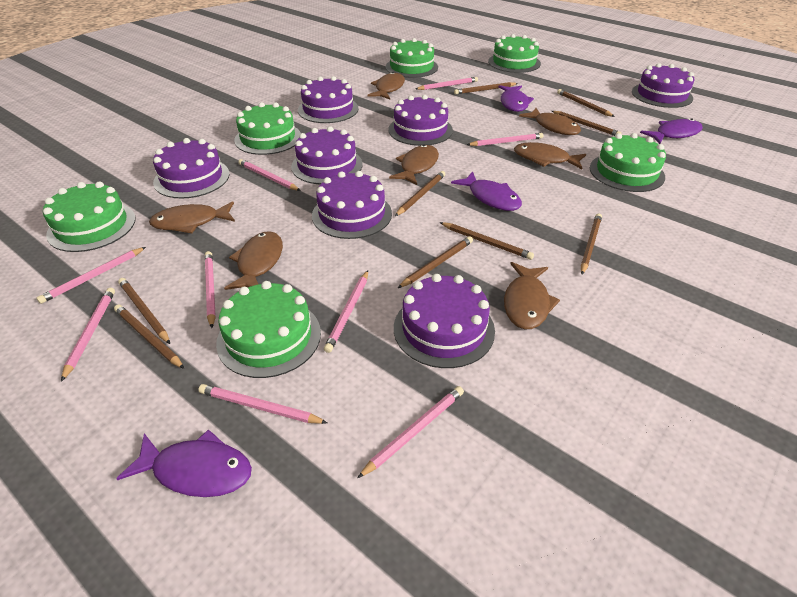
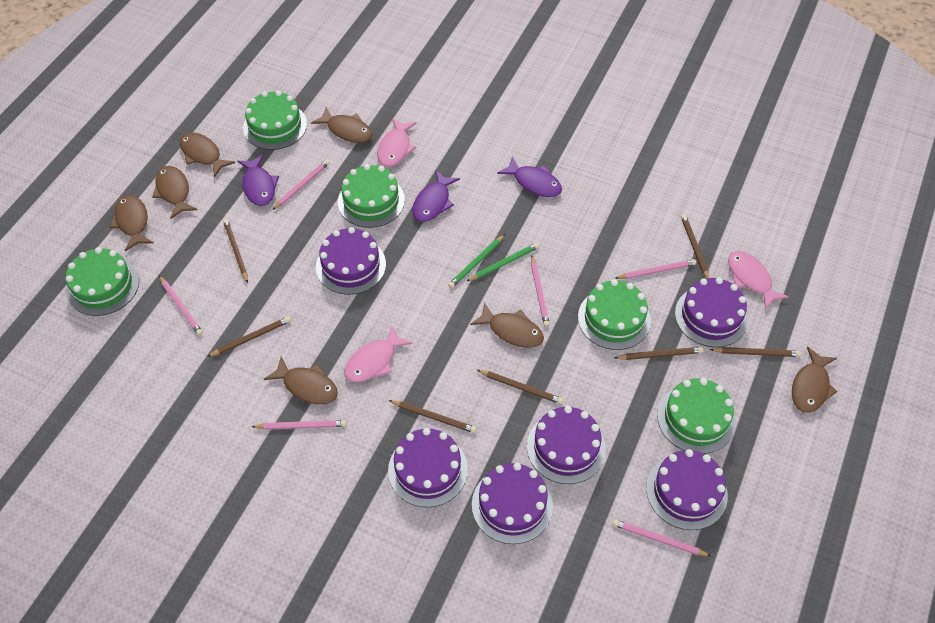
brown pencil: [114,305,184,369] [118,278,170,344] [395,171,445,216] [398,236,473,288] [440,222,534,260] [454,82,518,94] [552,111,622,136] [557,89,615,117] [581,213,602,274] = 9 -> [207,316,291,357] [223,219,248,283] [389,400,477,433] [477,370,563,404] [614,347,703,360] [681,214,709,279] [709,347,801,357] = 7
green cake: [43,182,135,252] [216,281,321,378] [234,102,301,155] [386,38,438,78] [488,34,541,73] [590,133,666,192] = 6 -> [66,247,139,316] [243,91,307,150] [338,164,405,228] [578,279,651,350] [657,378,735,454] = 5
green pencil: none = 0 -> [448,234,505,288] [467,243,539,281] = 2
pink fish: none = 0 -> [344,325,412,382] [377,118,417,167] [728,251,789,310] = 3
pink pencil: [37,247,146,304] [61,288,115,382] [198,384,327,424] [205,251,216,328] [238,159,301,191] [324,270,368,353] [357,386,464,478] [416,77,478,90] [467,133,543,146] = 9 -> [159,276,203,336] [252,420,347,430] [272,160,330,210] [531,255,550,327] [612,519,711,556] [614,259,696,279] = 6
purple cake: [153,138,230,199] [291,126,363,184] [298,76,359,123] [312,171,392,239] [388,95,453,146] [394,274,495,368] [632,63,694,108] = 7 -> [316,227,386,295] [388,428,468,507] [472,463,553,544] [527,406,606,484] [646,449,728,530] [675,277,748,347] = 6
purple fish: [116,429,252,497] [451,171,522,211] [498,85,534,112] [640,118,703,144] = 4 -> [237,155,279,206] [412,170,460,222] [497,157,562,197] = 3

